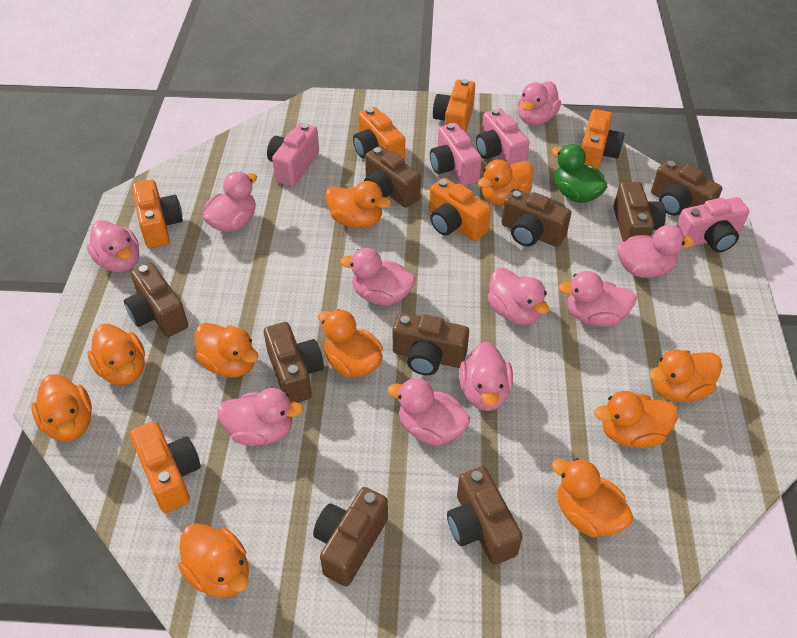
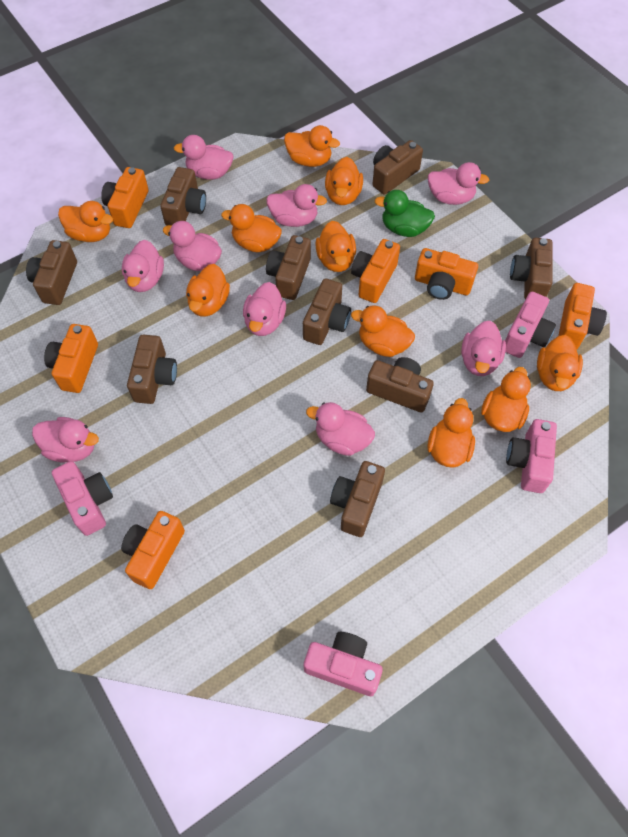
pink duck: [87,220,139,273] [203,171,257,232] [217,388,303,446] [340,248,415,306] [387,378,470,446] [459,342,513,411] [487,268,549,325] [518,81,561,126] [558,271,637,327] [617,225,695,278] = 10 -> [32,417,99,462] [122,240,164,292] [163,221,222,271] [174,135,233,180] [243,282,286,336] [266,184,327,227] [306,402,375,456] [428,162,489,205] [461,321,506,376] = 9

